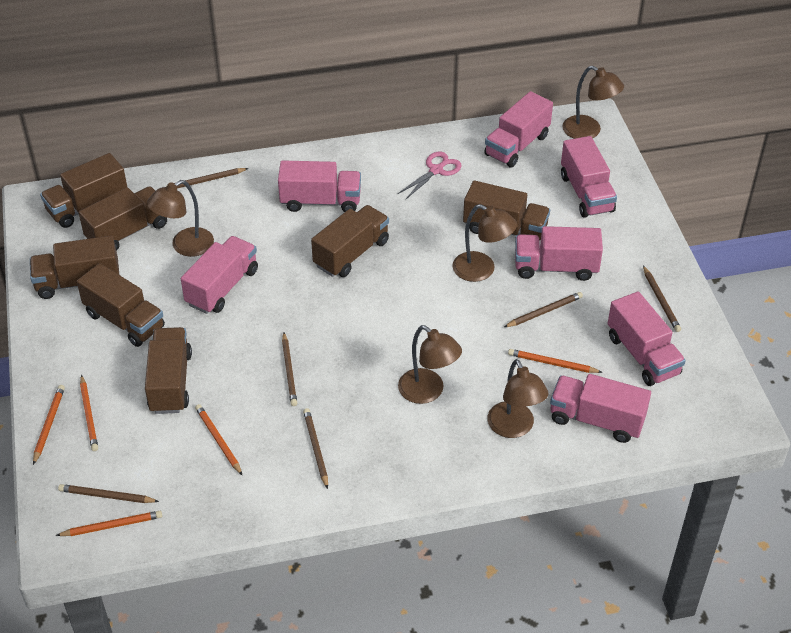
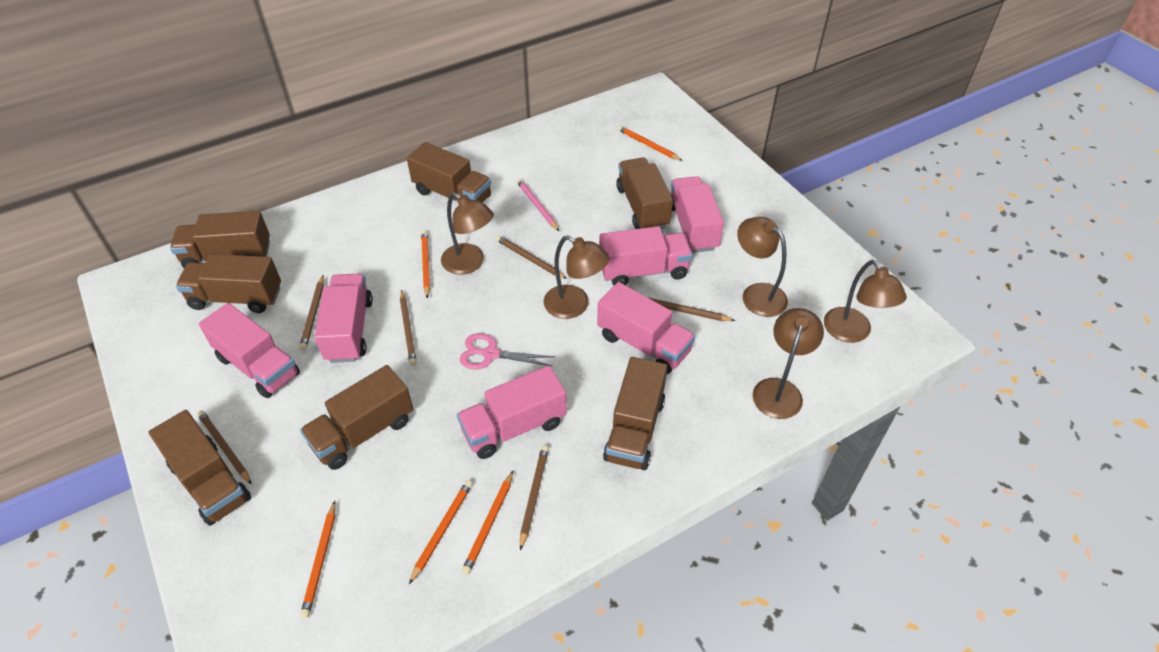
pink pencil: none = 0 -> [516,178,559,231] = 1
pink truck: [181,236,258,314] [278,160,361,212] [484,91,553,167] [515,226,603,281] [550,374,651,443] [561,136,617,218] [608,292,686,386] = 7 -> [199,303,300,398] [314,274,373,363] [457,365,567,459] [597,282,695,374] [599,226,693,285] [671,176,724,253] = 6

